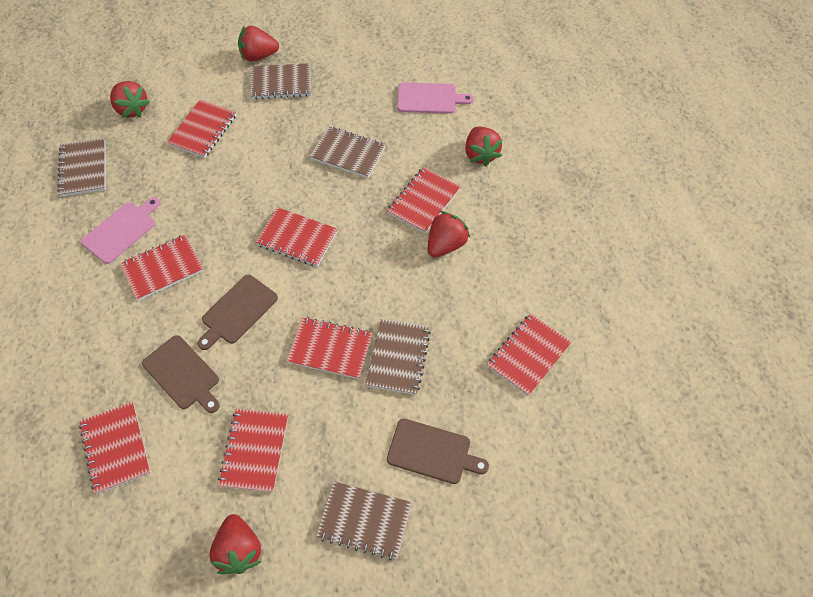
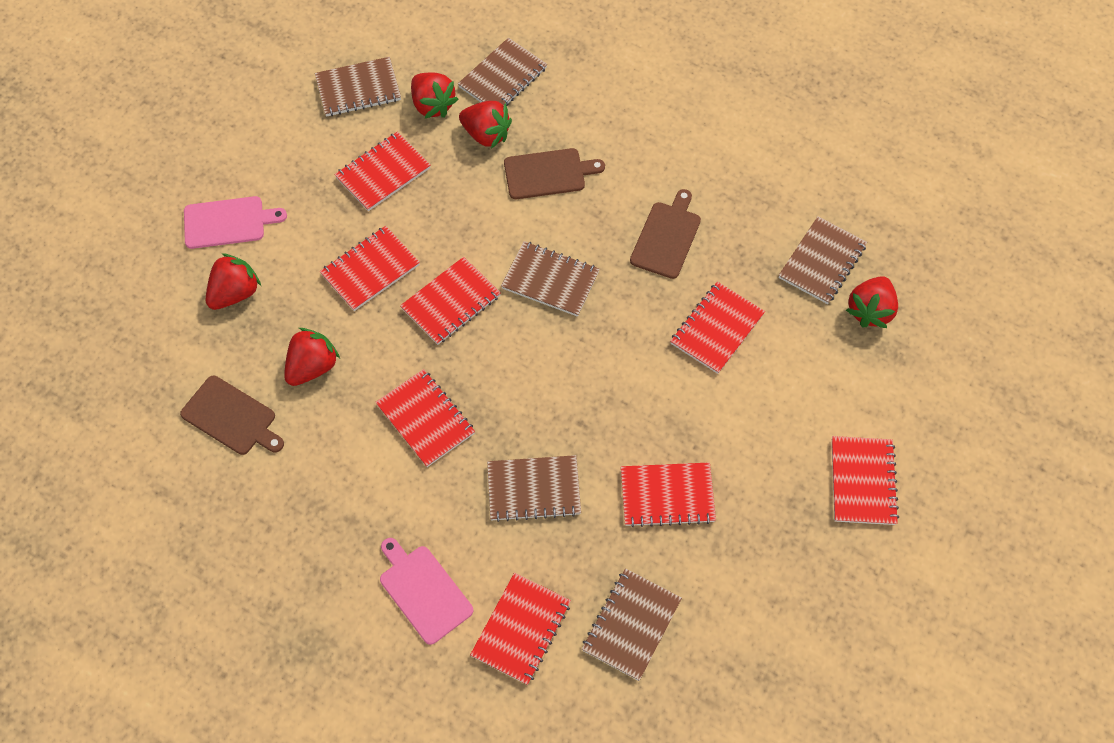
brown notebook: [57,138,105,197] [251,63,311,99] [310,126,386,178] [316,481,412,560] [366,318,431,395] = 5 -> [315,57,401,117] [458,38,547,106] [487,455,581,522] [501,241,600,317] [582,568,682,681] [779,216,867,304] = 6

